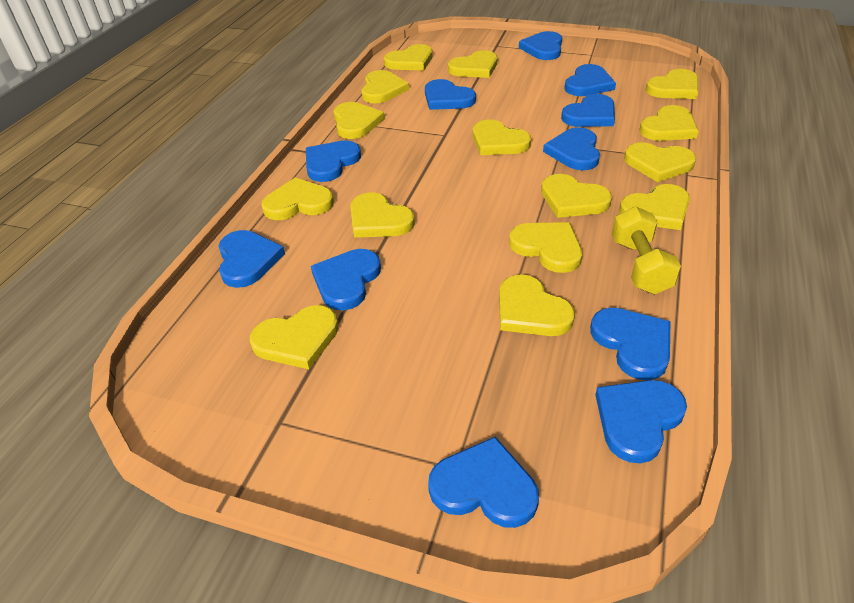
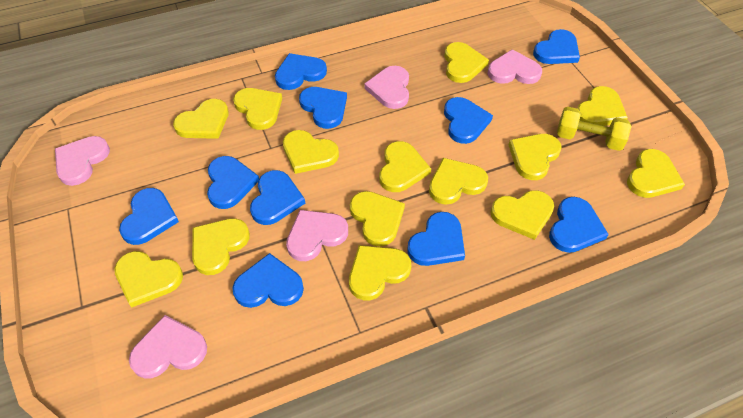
blue heart: [219,230,285,288] [306,140,361,182] [311,249,381,310] [425,79,476,110] [428,437,539,528] [519,31,562,60] [543,127,600,170] [561,94,615,127] [564,64,616,96] [590,308,671,380] [595,380,687,463] = 11 -> [119,188,179,245] [207,156,259,209] [232,253,304,308] [250,170,305,225] [275,53,327,90] [299,87,347,129] [407,212,465,266] [444,97,493,144] [533,29,580,64] [549,197,609,253] = 10
pink heart: none = 0 -> [55,136,110,186] [129,315,207,379] [286,210,348,261] [364,66,409,109] [487,49,542,84] = 5
yellow heart: [250,305,339,369] [261,178,334,220] [334,102,384,139] [350,192,415,238] [361,70,409,103] [384,44,432,71] [448,50,497,78] [473,120,531,155] [499,274,575,336] [509,222,582,273] [541,174,612,218] [619,184,690,230] [624,142,696,182] [640,105,698,141] [646,69,698,99] = 15 -> [114,251,183,308] [173,99,229,139] [192,218,250,275] [233,88,282,130] [283,130,339,174] [349,245,411,300] [350,191,405,247] [379,141,431,192] [429,158,488,205] [444,42,489,83] [490,190,554,240] [508,134,562,180] [577,86,628,126] [627,149,685,198] = 14

